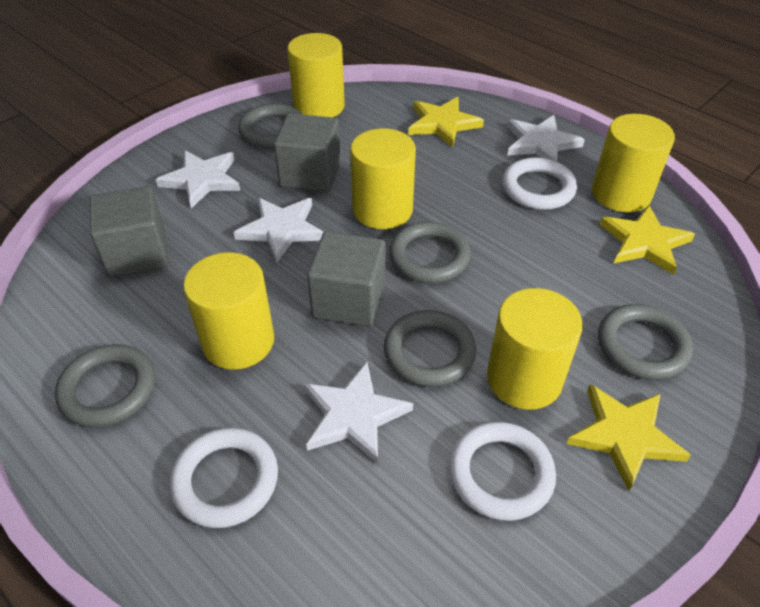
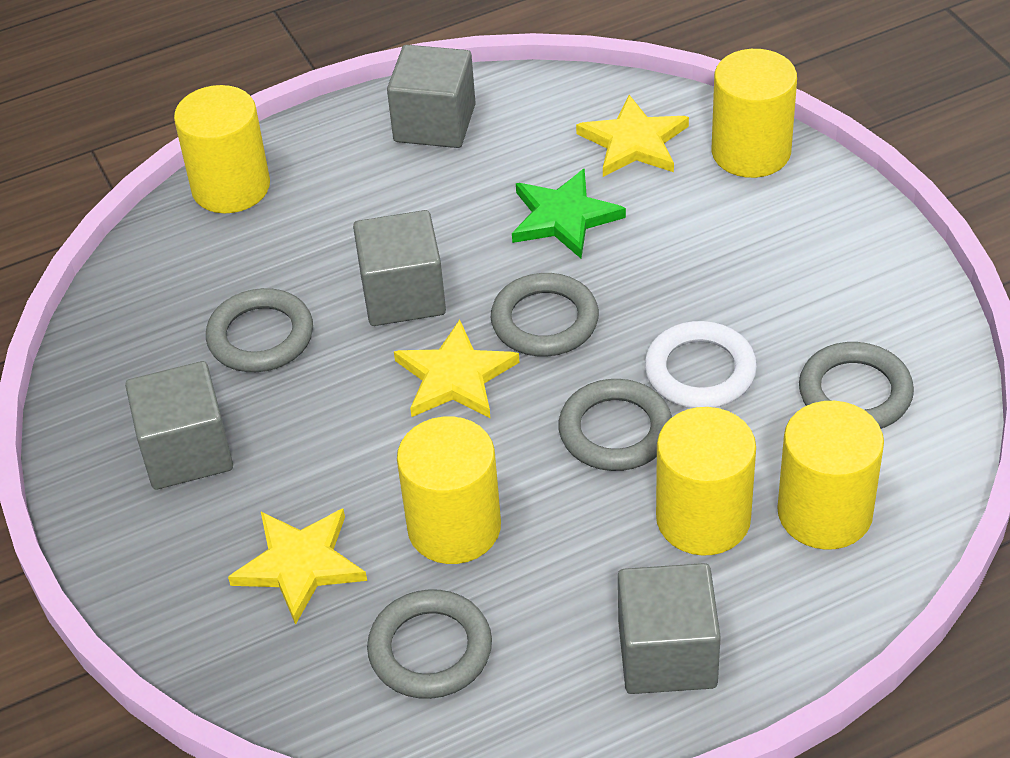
green star: none = 0 -> [512,168,626,258] = 1
grey cube: [90,186,169,277] [274,113,341,192] [307,231,386,327] = 3 -> [125,361,233,490] [353,210,446,326] [387,45,476,148] [618,563,721,694] = 4
white ring: [170,428,278,528] [449,422,556,521] [502,157,577,210] = 3 -> [645,321,757,408] = 1
white star: [155,150,240,209] [234,198,324,263] [304,362,413,464] [507,115,585,162] = 4 -> none = 0

